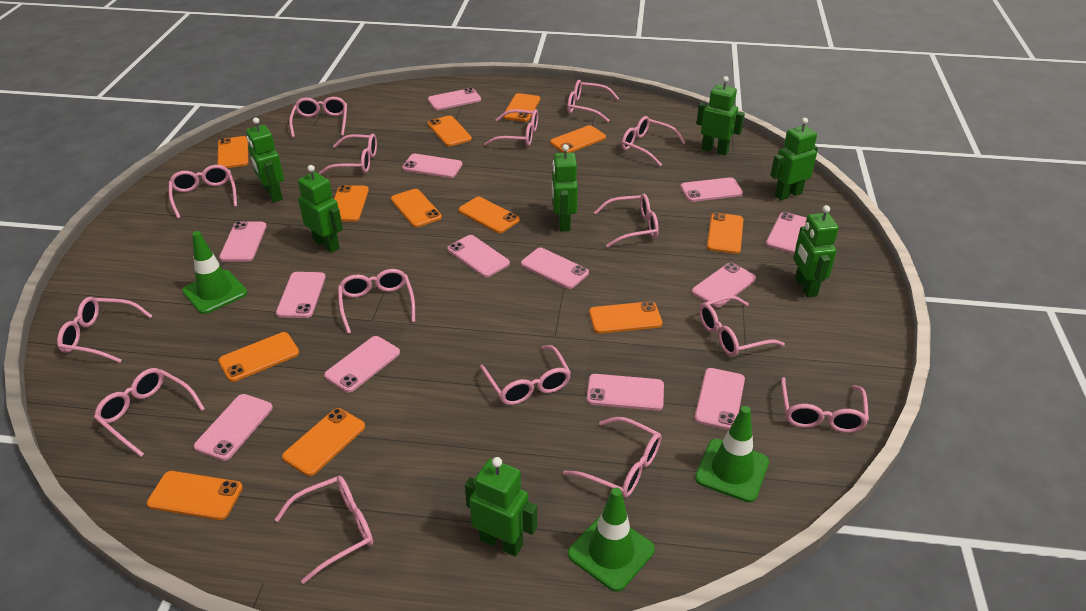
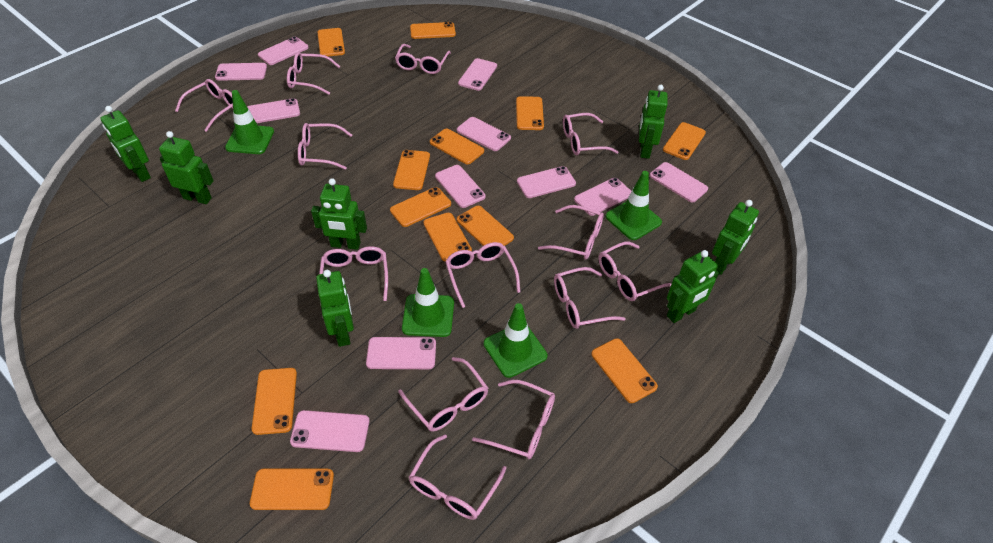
green traffic cone: [182,231,247,314] [568,488,655,592] [695,406,769,502] = 3 -> [225,90,274,154] [402,268,454,337] [484,303,547,378] [606,171,662,240] = 4
pink glasses: [57,297,152,363] [94,368,205,457] [169,165,237,219] [274,476,373,584] [289,97,347,138] [319,134,377,175] [338,269,415,334] [480,345,571,405] [484,109,538,146] [563,417,661,498] [567,80,619,122] [594,194,659,248] [621,116,686,166] [699,295,785,357] [781,377,869,433] = 15 -> [175,79,233,132] [287,52,340,95] [298,123,352,170] [319,246,388,301] [395,44,451,74] [398,357,488,432] [409,434,507,520] [445,242,520,308] [472,380,555,459] [538,205,604,260] [554,267,626,329] [563,113,619,155] [598,242,672,301] = 13
pink phone: [194,394,273,461] [219,221,267,262] [276,272,326,318] [324,336,400,393] [402,154,462,178] [428,88,481,110] [447,235,510,277] [521,248,589,289] [587,374,664,411] [680,177,743,202] [692,263,756,308] [695,368,745,430] [766,212,807,254] = 13 -> [215,63,267,81] [248,98,300,123] [258,37,308,65] [290,410,370,452] [366,337,436,369] [435,165,486,208] [457,117,511,151] [458,58,497,91] [517,166,576,198] [574,178,631,216] [650,162,708,203] = 11

